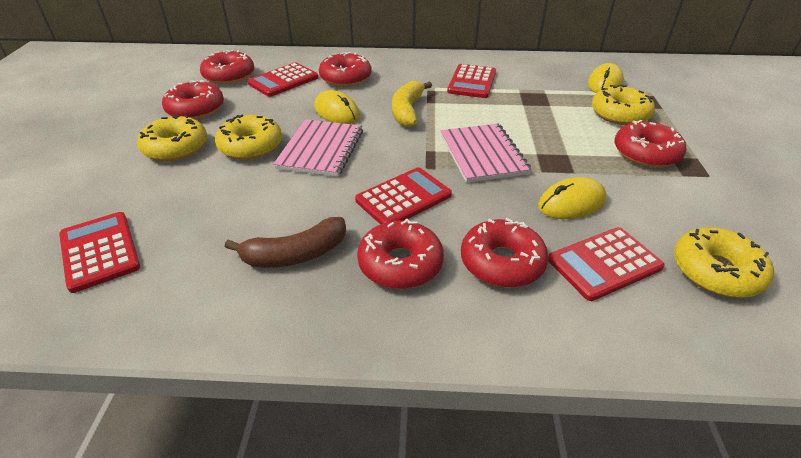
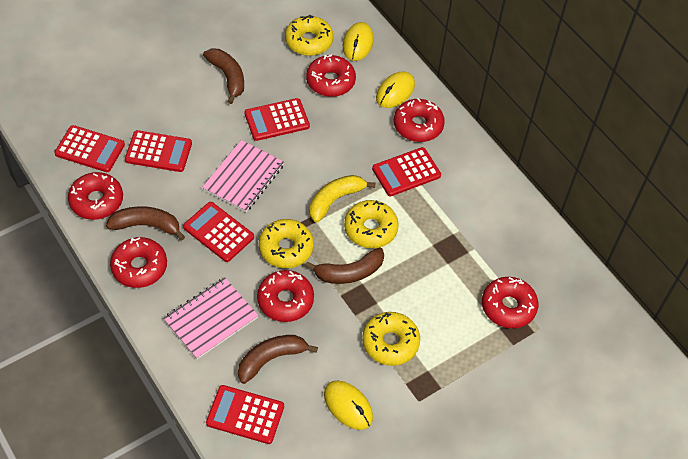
brown banana: [225,217,346,268] = 1 -> [106,206,185,241] [203,48,244,104] [238,335,318,384] [305,247,384,284] = 4
red calculator: [59,212,140,293] [247,62,318,97] [355,167,452,224] [447,64,496,98] [548,227,665,301] = 5 -> [54,125,125,172] [125,130,192,172] [183,202,254,262] [206,385,284,444] [245,98,310,141] [372,147,441,196] = 6

